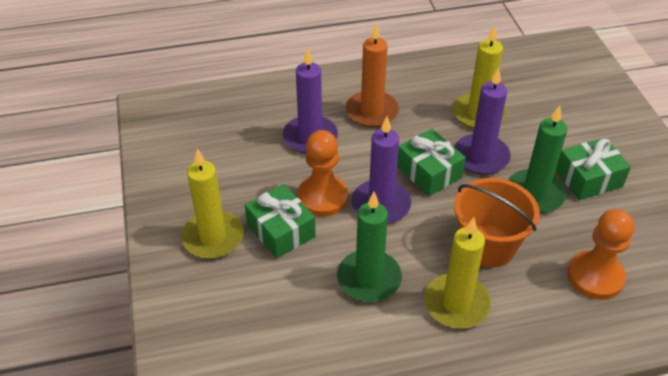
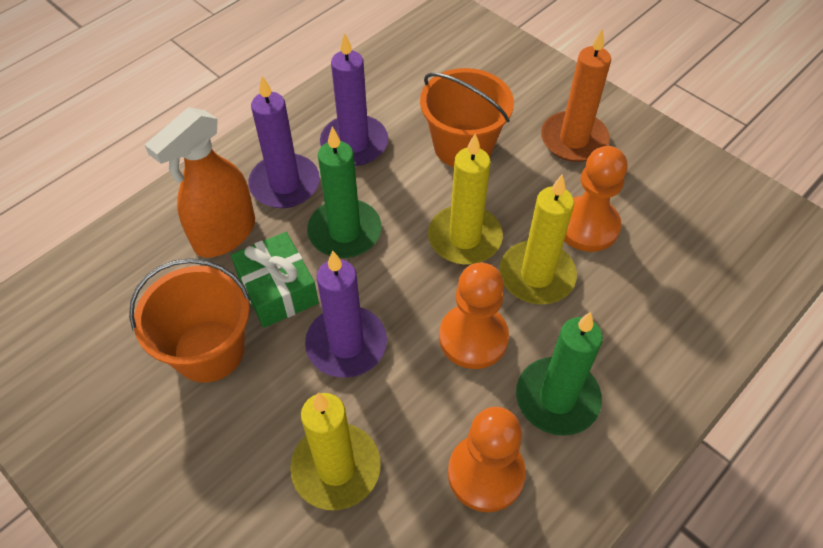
green gift: [245,184,316,258] [397,129,466,196] [556,138,631,200] = 3 -> [231,232,319,328] = 1
orange bucket: [454,178,540,268] = 1 -> [129,258,250,383] [420,68,514,167] = 2
orange pawn: [298,130,348,217] [567,209,635,300] = 2 -> [439,263,509,369] [448,407,526,512] [564,146,628,252] = 3
orange spray bottle: none = 0 -> [145,107,255,258] = 1

